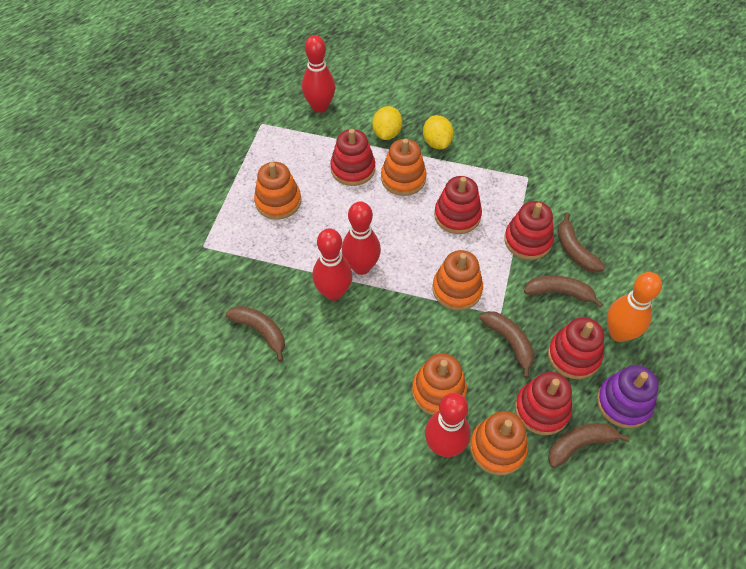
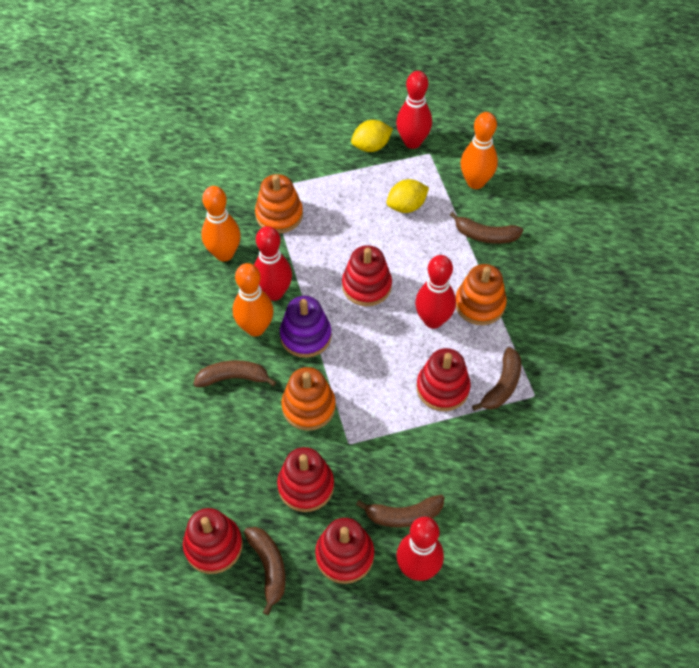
orange bowling pin: [607,272,662,342] = 1 -> [201,186,241,262] [233,263,274,337] [461,112,498,189] = 3
orange stacking toy: [254,162,301,220] [381,139,427,196] [412,353,467,415] [433,250,483,311] [470,411,528,475] = 5 -> [255,174,303,233] [281,367,336,431] [456,264,507,325] = 3

